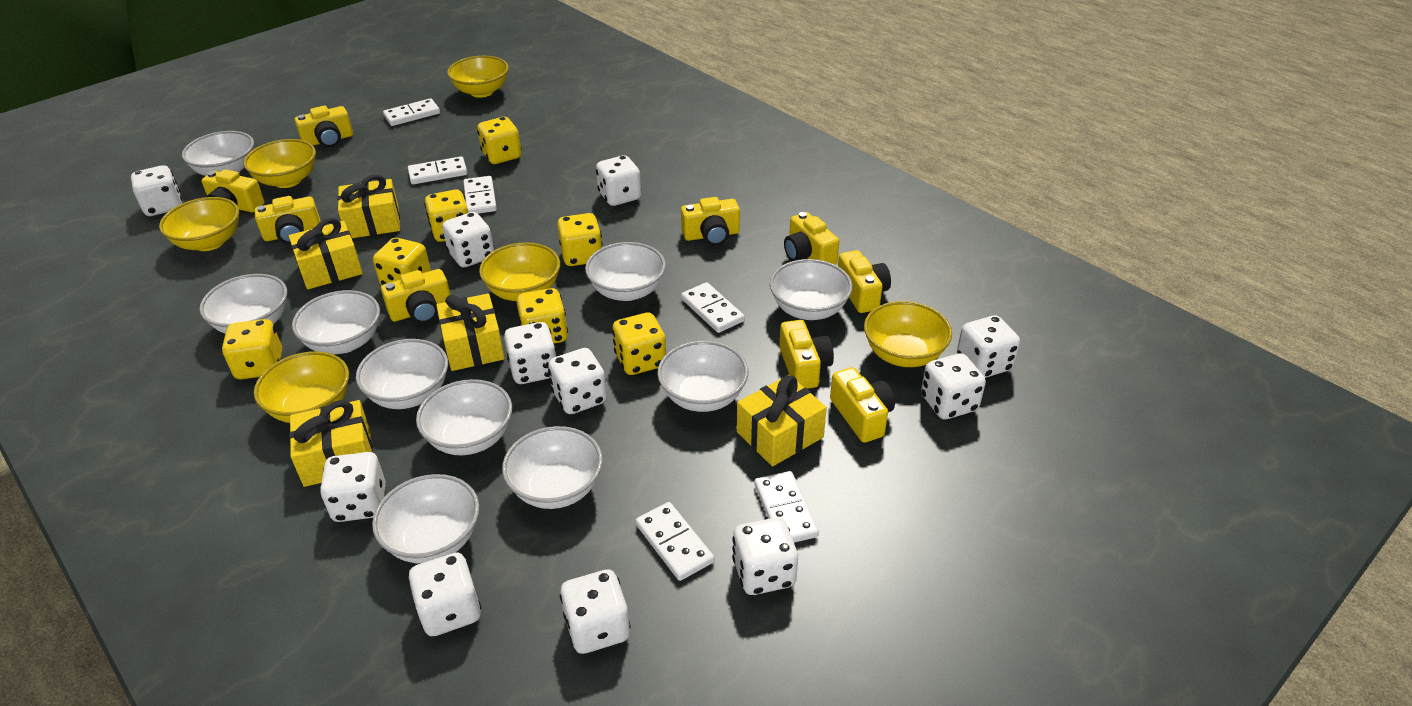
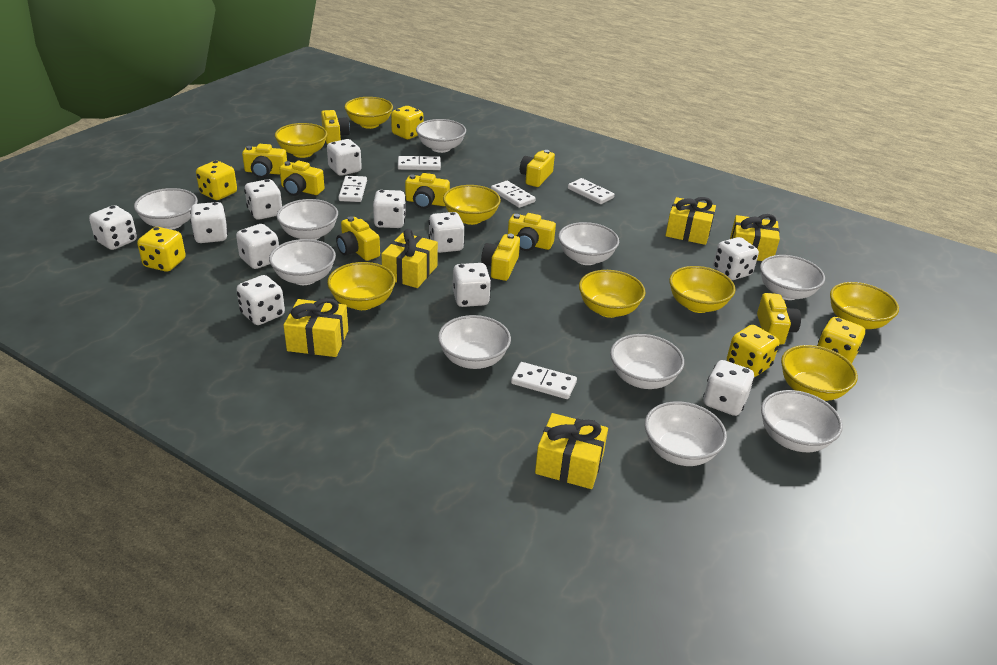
white domino: [383,98,440,126] [408,156,467,184] [463,176,497,214] [636,502,714,581] [681,282,745,333] [754,471,819,543] = 6 -> [338,176,367,202] [398,156,441,170] [491,181,536,208] [511,362,577,399] [568,178,614,204] = 5
yellow bowl: [159,197,239,251] [244,139,316,188] [254,351,349,423] [447,56,509,98] [479,242,560,301] [864,301,952,367] = 6 -> [275,123,328,158] [327,262,396,310] [344,97,393,129] [443,185,501,225] [579,270,646,318] [669,266,736,313] [781,345,858,401] [830,282,899,329] = 8
yellow dice: [222,319,282,379] [373,238,431,286] [424,190,469,242] [477,117,522,164] [517,288,568,344] [557,213,602,266] [612,313,666,375] = 7 -> [137,227,186,272] [196,161,237,200] [391,106,424,139] [727,325,779,377] [817,317,865,364] = 5

